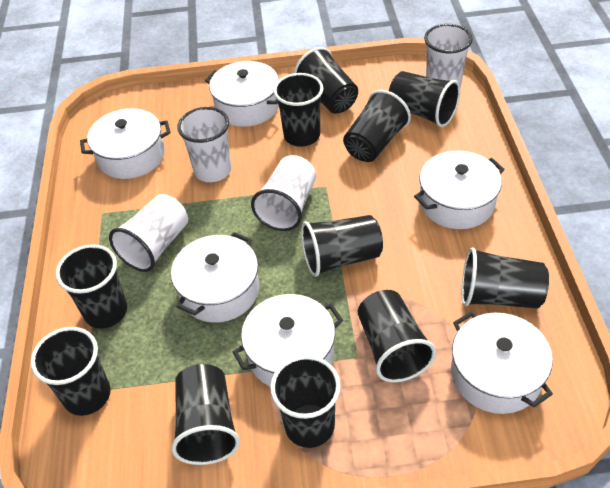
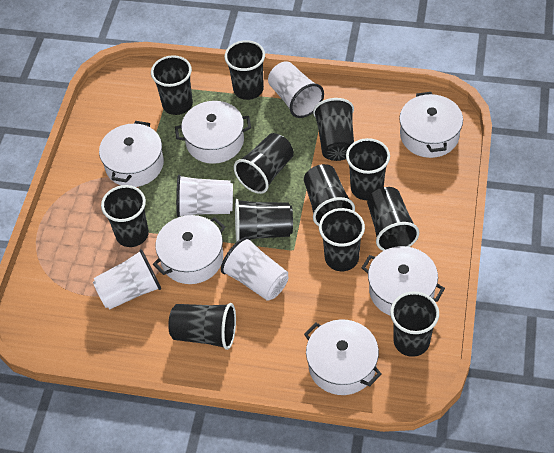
black cup: [31,327,111,416] [56,244,127,328] [171,364,240,465] [270,355,341,448] [273,73,324,147] [294,47,358,114] [301,215,383,277] [343,90,411,162] [358,290,436,382] [389,71,460,127] [462,248,549,309] = 11 -> [101,185,149,247] [151,55,193,115] [168,303,236,350] [224,40,265,100] [234,133,294,194] [235,199,293,242] [304,164,355,226] [313,98,354,161] [319,208,365,271] [346,138,390,200] [367,187,419,251] [390,291,439,357] = 12

